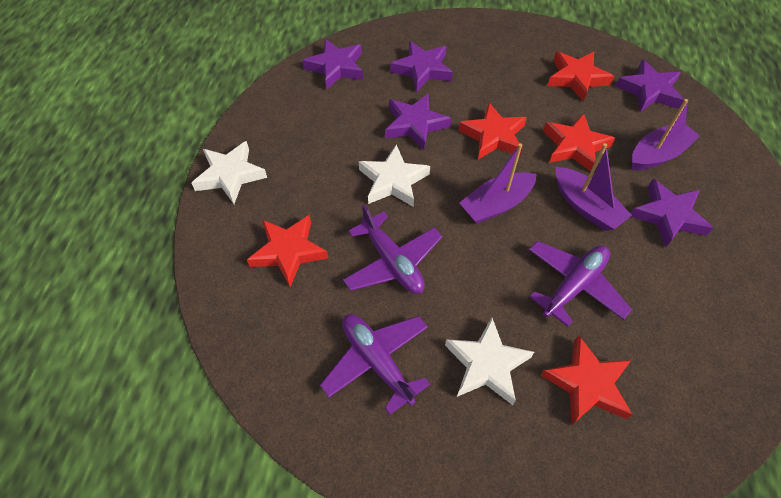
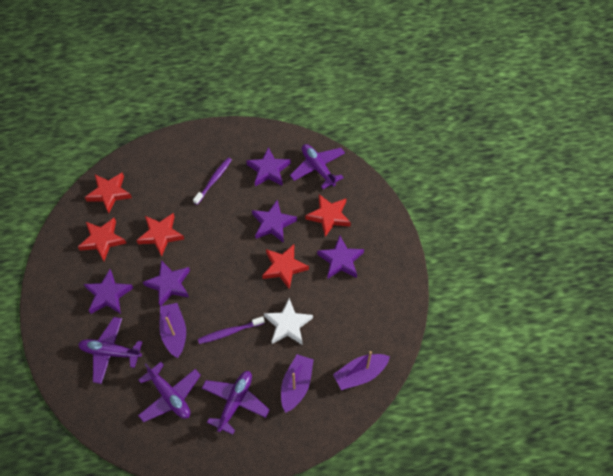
purple plane: [320,314,430,415] [343,205,442,294] [529,241,632,327] = 3 -> [78,317,142,384] [138,362,201,422] [202,371,270,435] [290,144,345,189] = 4
purple toothbrush: none = 0 -> [193,157,232,205] [198,316,265,344] = 2
white star: [192,141,267,204] [359,145,430,207] [445,318,534,405] = 3 -> [264,298,313,345] = 1

